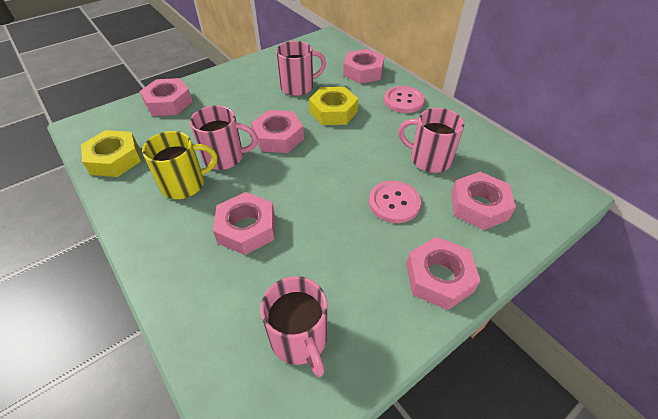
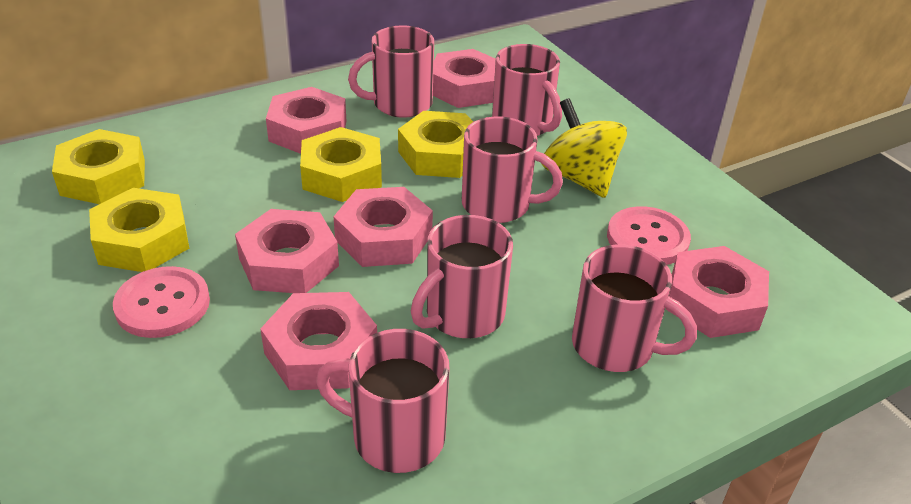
pink mug: [190,105,258,170] [260,276,328,377] [276,41,326,96] [398,108,464,173] = 4 -> [316,329,449,473] [348,25,434,118] [411,215,513,338] [462,116,563,223] [492,44,562,136] [572,245,697,372] = 6
yellow mug: [142,131,217,199] = 1 -> none = 0
yellow nut: [81,130,141,177] [309,87,358,125] = 2 -> [52,129,145,204] [89,188,189,272] [300,127,382,202] [398,111,473,178] = 4
yellow spinning top: none = 0 -> [541,98,627,198] = 1

